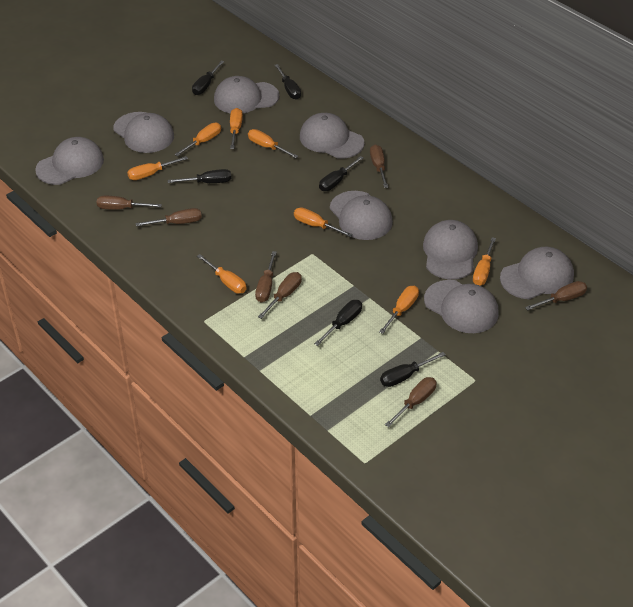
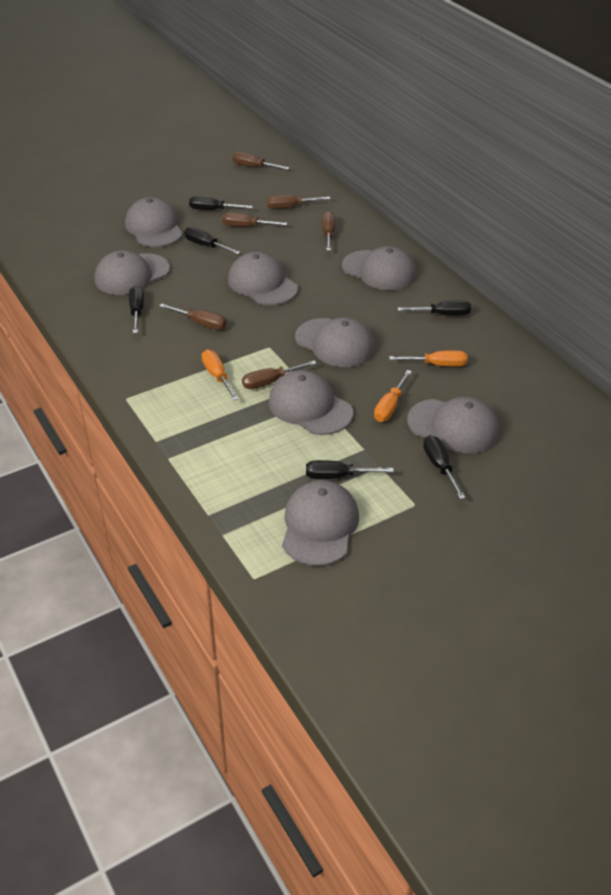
brown screwdriver: [97,196,162,210] [135,208,202,226] [255,251,277,302] [258,272,302,319] [370,145,388,188] [385,377,436,427] [525,281,587,310] = 7 -> [159,304,227,330] [222,212,287,227] [233,152,289,170] [242,360,317,389] [267,195,330,209] [322,211,335,251] = 6
orange screwdriver: [127,156,188,180] [174,123,221,156] [197,254,247,294] [230,108,243,149] [248,129,298,158] [294,208,353,237] [379,286,419,334] [473,237,496,285] = 8 -> [202,350,239,400] [374,370,412,422] [389,350,468,367] = 3

